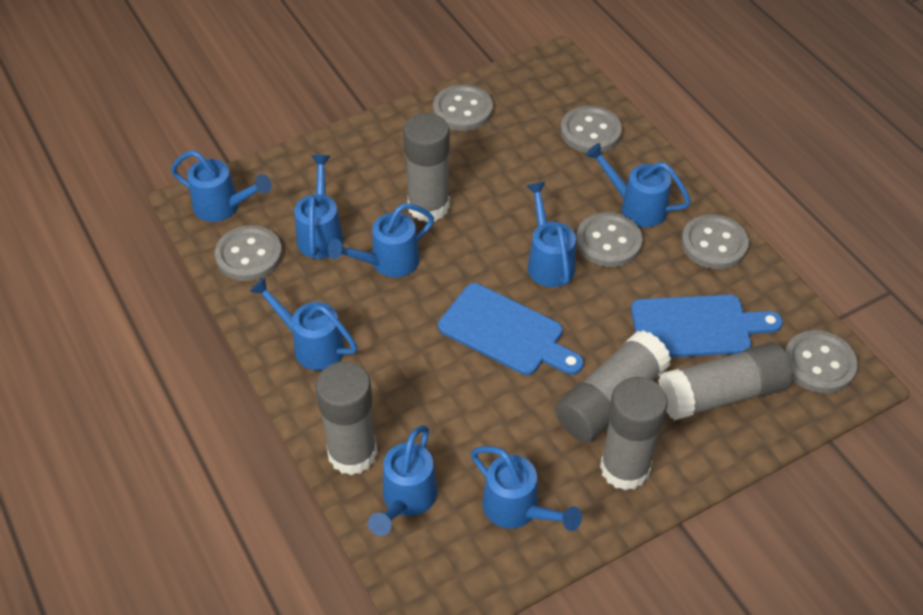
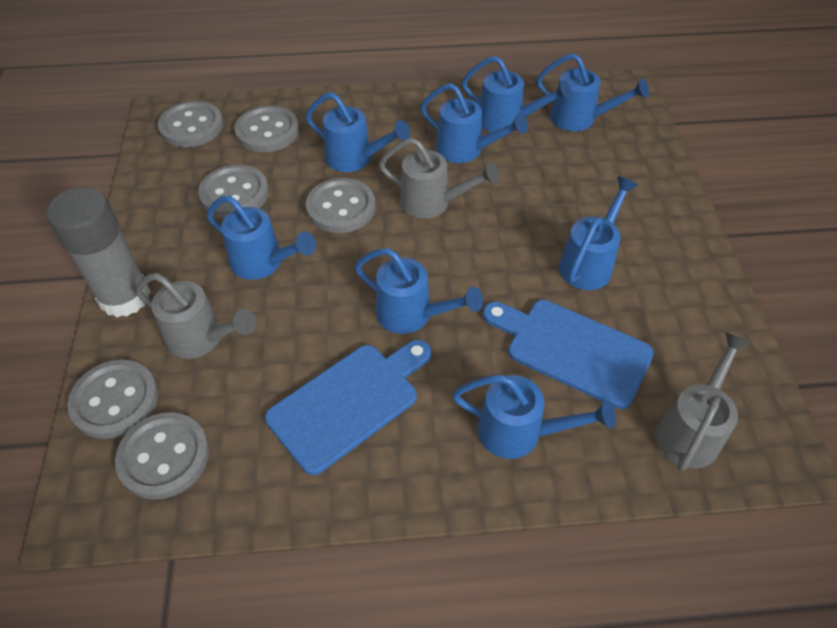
grey glue stick: [315,362,377,475] [403,113,450,222] [555,330,671,442] [600,377,668,491] [658,342,792,421] = 5 -> [46,187,151,317] = 1
grey watering can: none = 0 -> [136,273,256,359] [379,138,500,219] [656,332,751,471] = 3

